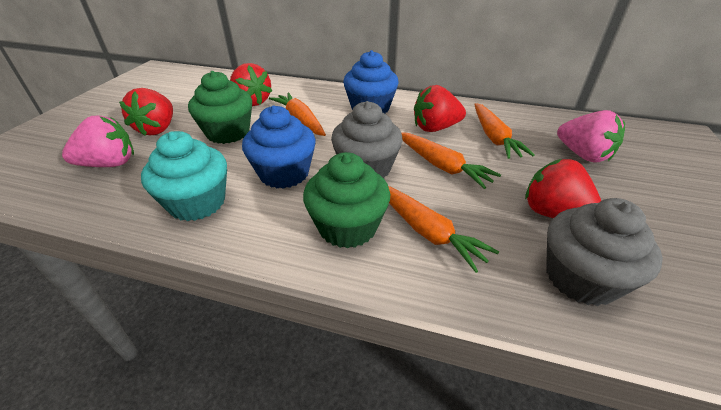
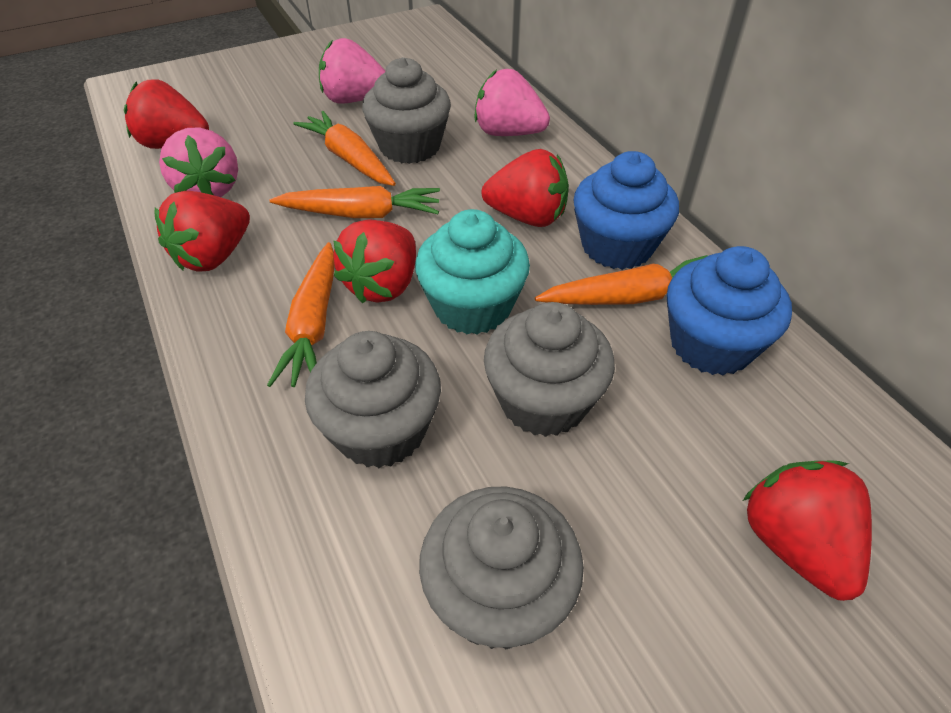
green cupcake: [188,71,252,144] [303,152,390,248] = 2 -> none = 0
grey cupcake: [331,101,403,178] [546,198,663,306] = 2 -> [305,331,441,468] [362,57,451,164] [419,486,584,649] [484,302,615,437] = 4
pink strawberry: [62,116,134,167] [557,110,625,163] = 2 -> [159,128,238,197] [319,38,385,104] [474,69,550,136] = 3
red strawberry: [119,88,173,136] [230,63,272,106] [414,85,466,132] [525,159,601,218] = 4 -> [124,79,209,149] [154,191,250,271] [333,220,416,304] [481,149,569,227] [743,461,872,601] = 5

